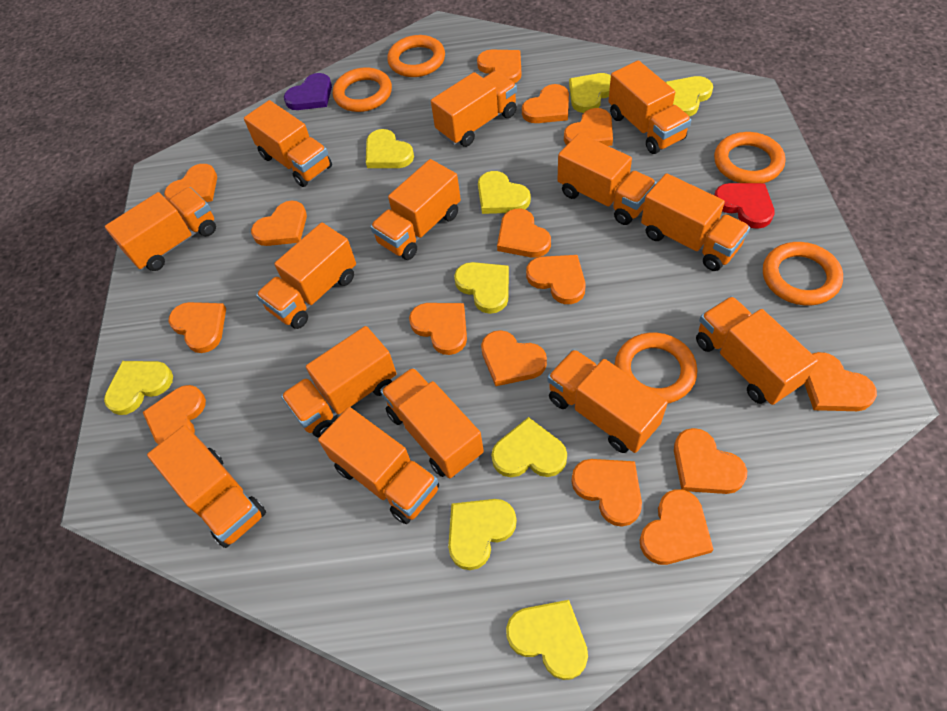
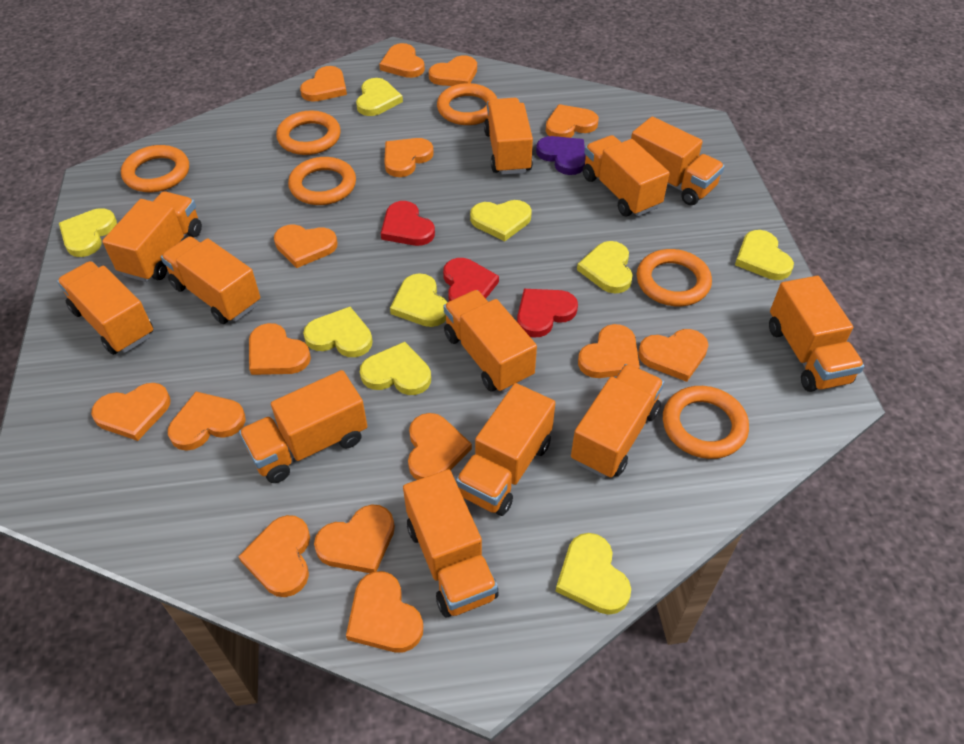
orange ring: [333,67,392,112] [387,35,445,77] [614,332,697,404] [714,132,785,183] [763,242,843,306] = 5 -> [121,145,189,192] [276,111,341,155] [288,157,356,205] [437,83,497,125] [637,249,712,306] [663,386,749,459] = 6
orange truck: [105,187,216,271] [147,425,266,548] [244,100,332,187] [256,223,356,329] [281,326,396,438] [318,407,439,524] [370,159,461,260] [381,367,484,478] [431,71,517,147] [547,349,668,453] [558,133,657,225] [608,60,691,154] [641,173,750,271] [696,296,818,405] = 14 -> [57,261,154,355] [102,191,202,282] [161,237,260,324] [239,370,367,483] [403,469,499,617] [443,290,537,392] [456,383,555,516] [484,98,533,175] [571,364,664,478] [583,135,670,216] [631,117,725,205] [769,276,864,392] = 12
red heart: [714,183,774,229] = 1 -> [381,201,435,246] [443,258,499,301] [517,289,578,337] = 3

